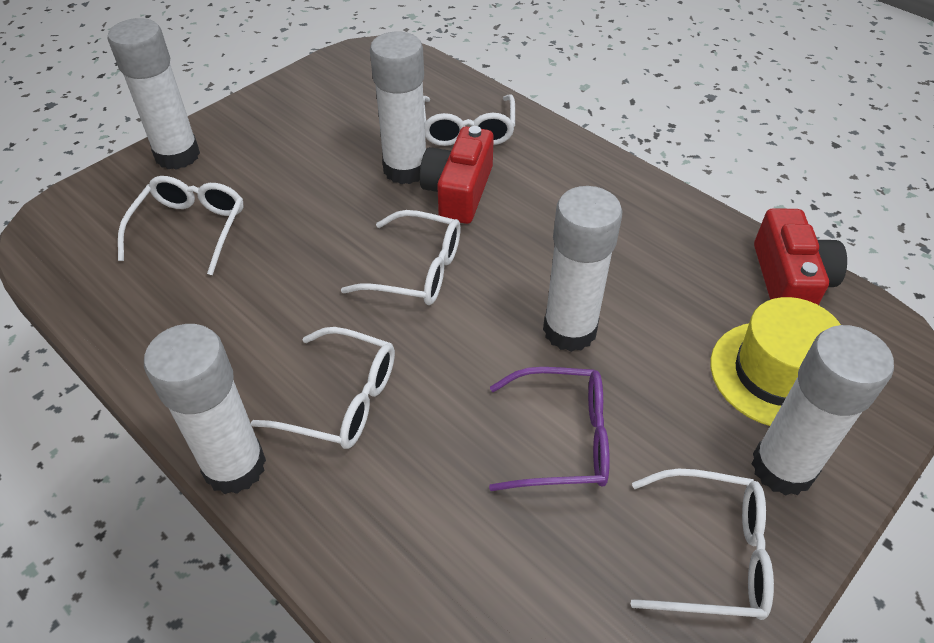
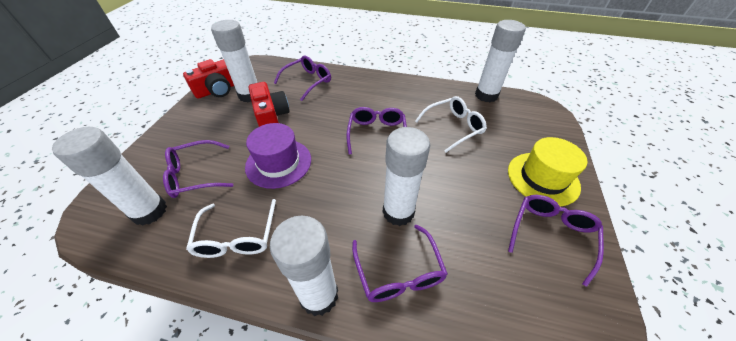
purple glasses: [489,367,610,491] = 1 -> [163,140,233,198] [274,56,331,101] [347,107,407,154] [352,225,448,302] [508,195,604,287] = 5
purple hat: none = 0 -> [245,123,311,189] = 1
white glasses: [118,176,243,275] [251,327,395,449] [341,210,461,305] [423,94,515,146] [631,468,774,620] = 5 -> [186,199,276,258] [415,96,487,152] = 2

